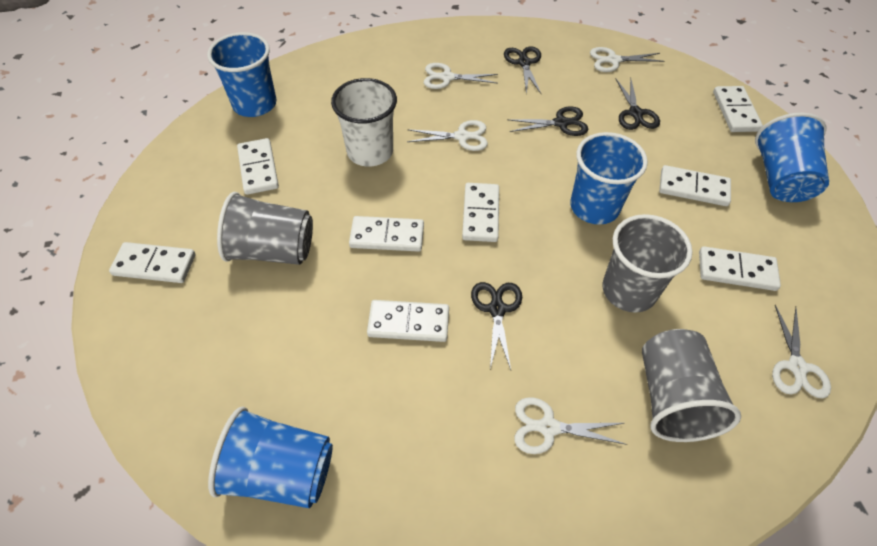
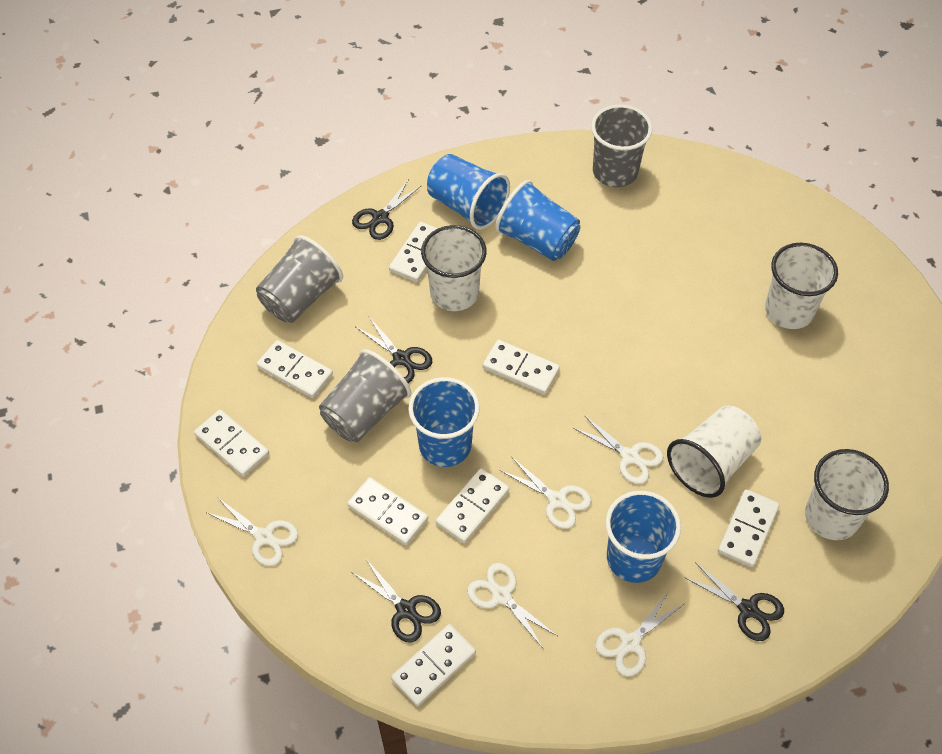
white cup: [331,78,397,167] = 1 -> [421,225,487,311] [667,405,761,498] [765,243,838,329] [805,449,889,540] = 4

